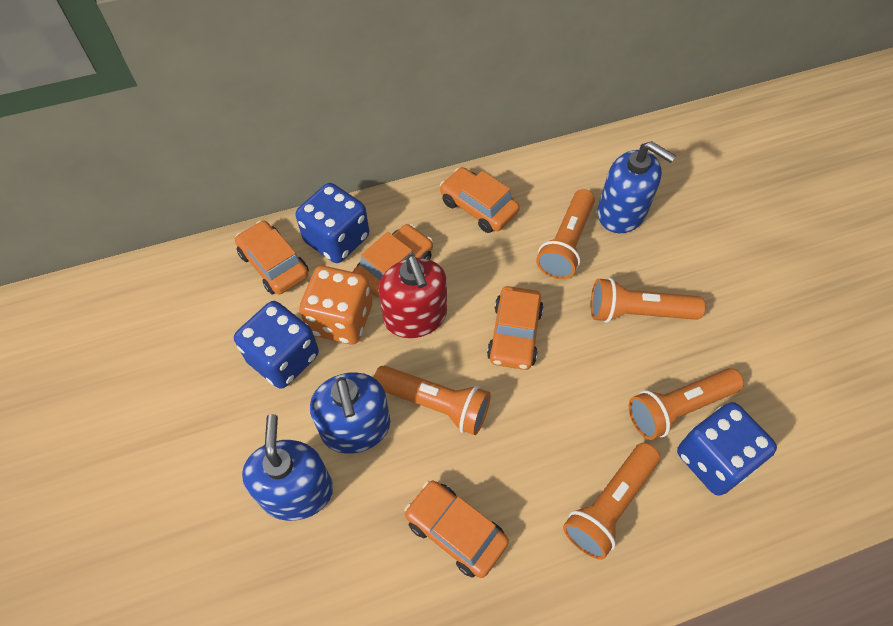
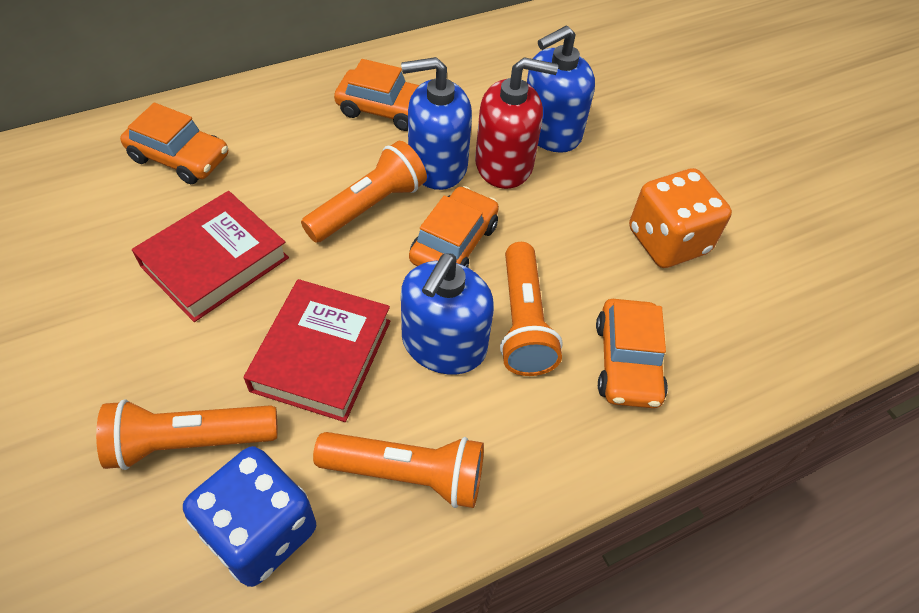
blue dice: [234,301,319,389] [296,183,369,263] [677,402,777,495] = 3 -> [183,446,316,587] = 1
orange car: [235,221,309,294] [353,224,433,298] [404,480,509,578] [440,167,520,233] [487,286,543,370] = 5 -> [120,103,228,184] [334,59,419,131] [409,186,499,268] [596,299,668,408] = 4
orange flashlight: [374,365,491,435] [536,189,595,279] [563,443,660,560] [591,278,705,323] [629,368,744,440] = 5 -> [96,399,278,470] [301,141,427,243] [313,432,484,508] [500,242,563,376] = 4
red book: none = 0 -> [132,191,289,322] [244,279,390,422] = 2

